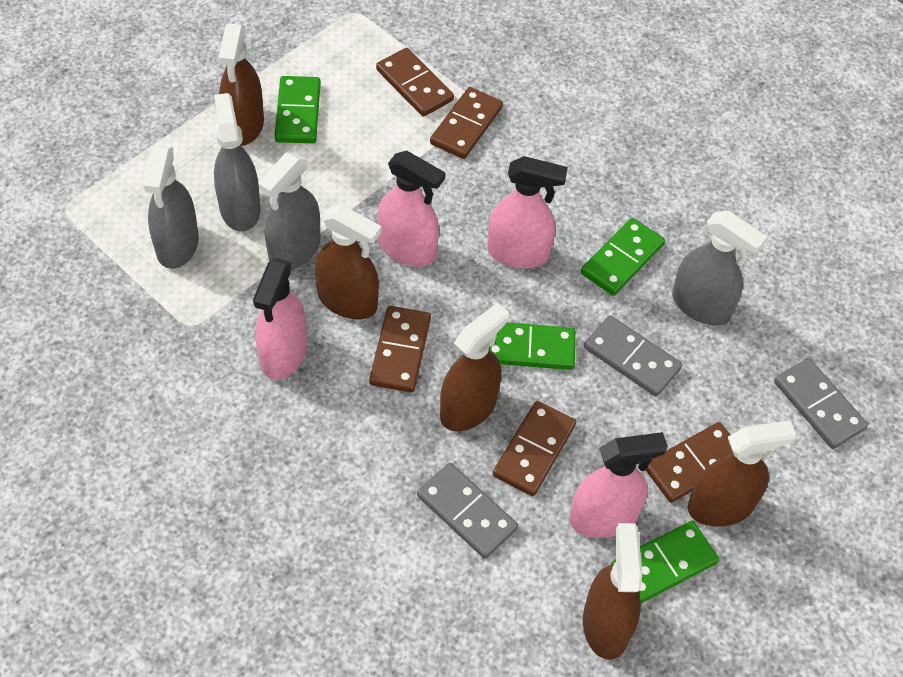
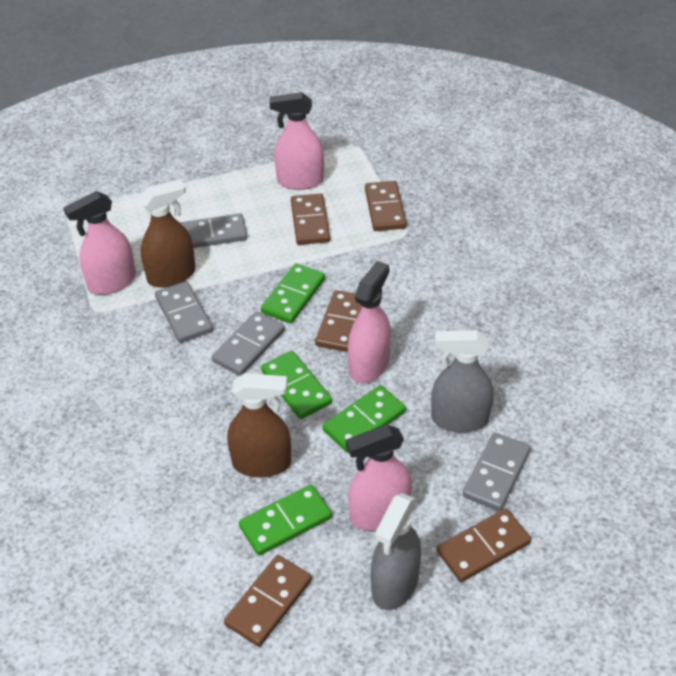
brown spray bottle: [218,23,264,146] [315,204,381,319] [440,303,509,431] [583,523,643,660] [688,420,796,527] = 5 -> [139,179,196,288] [227,373,291,477] = 2
grey domino: [417,463,518,559] [584,316,682,397] [774,358,868,449] = 3 -> [155,281,213,343] [180,214,247,248] [212,312,285,376] [463,433,530,511] = 4
grey spray bottle: [143,146,199,269] [214,93,261,231] [258,152,320,270] [672,211,767,326] = 4 -> [371,493,421,610] [431,330,493,433] = 2

